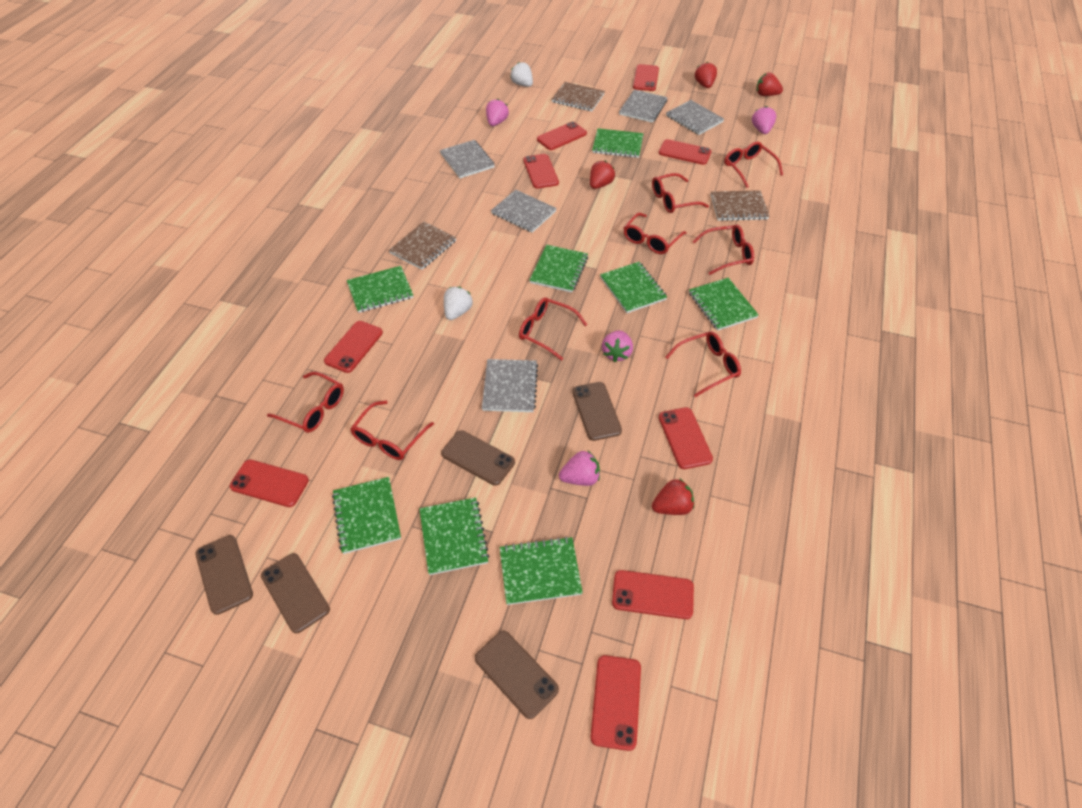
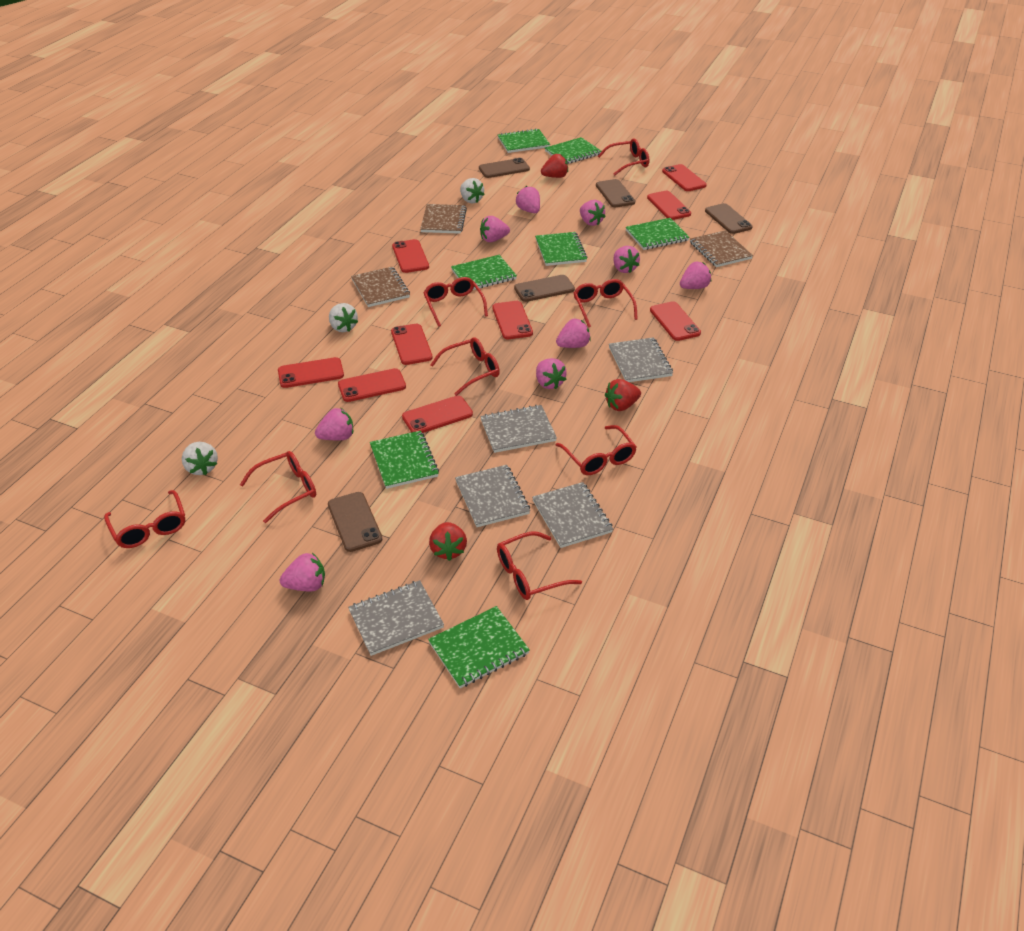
green notebook: [332,477,401,554] [347,266,413,313] [419,497,489,575] [500,537,583,605] [529,245,588,293] [592,128,643,158] [600,262,667,313] [689,278,759,331] = 8 -> [370,430,439,489] [428,606,530,688] [451,255,517,290] [498,128,550,153] [535,232,588,266] [545,137,602,164] [626,218,690,250] = 7
pink strawberry: [486,99,509,126] [559,451,600,486] [602,330,633,362] [752,106,776,134] = 4 -> [280,553,325,591] [315,408,353,440] [480,216,510,242] [516,186,540,213] [536,358,567,389] [556,319,591,348] [580,200,606,226] [613,246,640,273] [680,262,711,289] = 9
red strawberry: [590,161,615,189] [652,478,694,515] [695,62,717,88] [756,72,783,96] = 4 -> [429,522,467,561] [541,154,568,178] [605,379,641,411] = 3
white strawberry: [444,287,473,320] [510,62,533,87] = 2 -> [182,442,218,475] [329,303,358,332] [460,178,485,203] = 3

